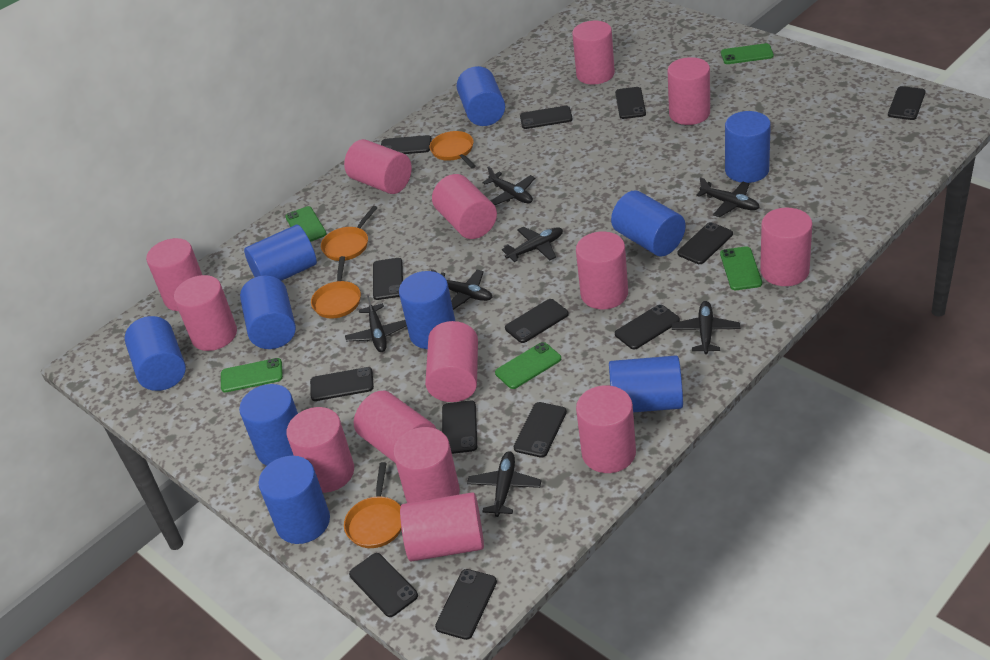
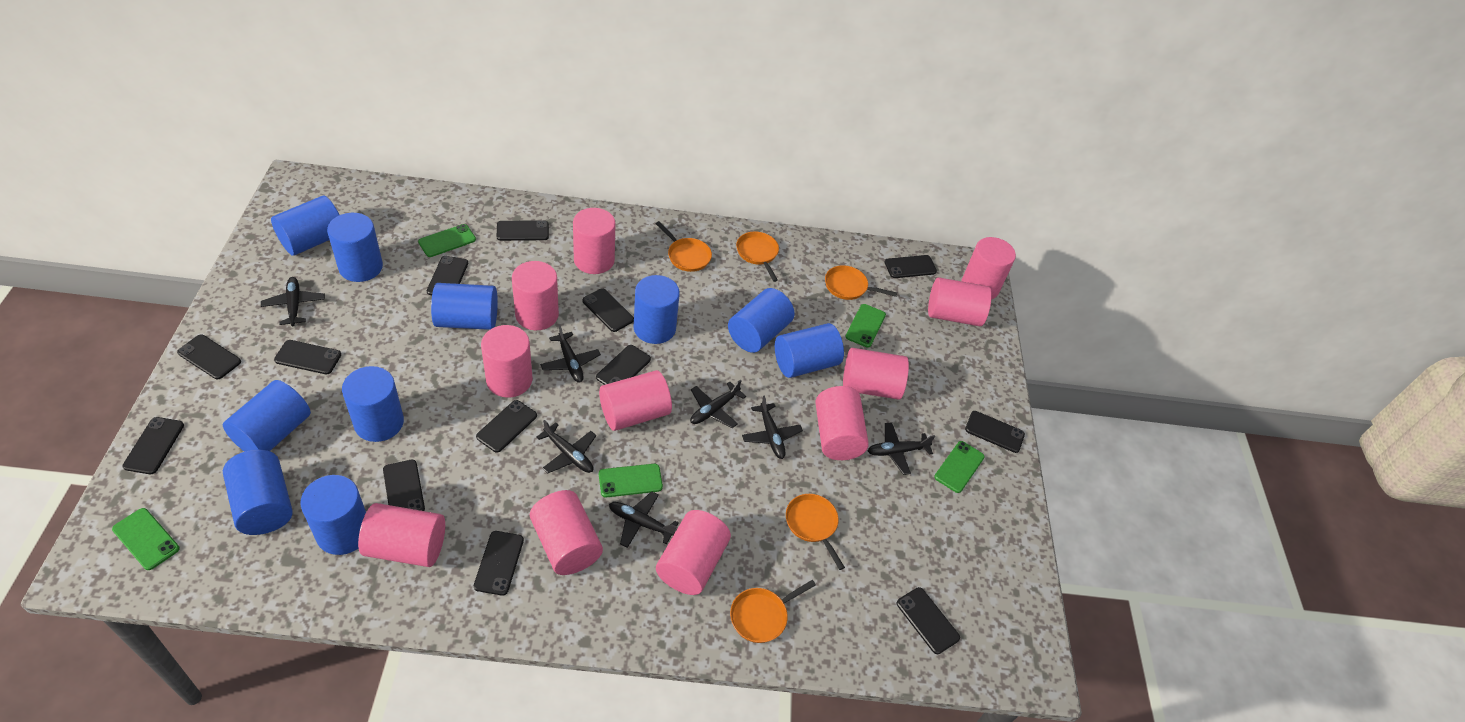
orange pan: [311,256,361,318] [321,206,377,261] [344,462,402,548] [430,131,476,168] = 4 -> [655,221,712,272] [730,580,816,643] [736,231,779,282] [786,494,845,570] [825,265,897,300] = 5
pink cylinder: [146,238,202,311] [174,275,237,351] [286,407,354,493] [344,139,412,194] [354,391,436,462] [393,427,460,503] [400,492,484,562] [425,321,478,402] [432,174,497,239] [572,21,615,84] [576,231,628,309] [576,385,636,473] [667,57,710,125] [760,208,812,286] = 14 -> [358,503,445,567] [481,325,532,398] [512,261,559,330] [530,490,603,575] [573,208,616,274] [599,370,672,431] [656,510,731,595] [815,386,869,460] [843,348,909,400] [928,277,992,326] [961,237,1016,300] = 11

